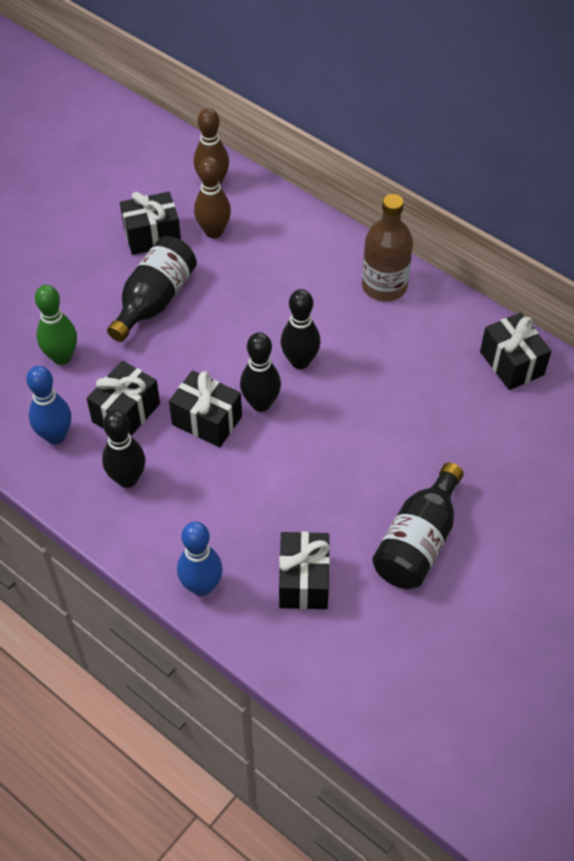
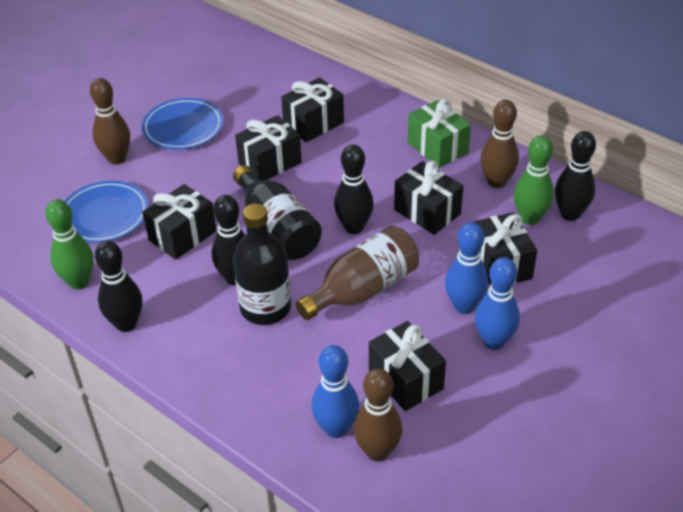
black bowling pin: [102,410,145,488] [240,332,281,412] [281,289,321,369] = 3 -> [95,241,142,332] [212,195,245,285] [334,144,374,234] [555,131,596,221] = 4
black gift: [87,361,160,436] [120,192,181,255] [169,370,242,447] [279,532,330,609] [480,313,551,390] = 5 -> [142,184,216,260] [235,115,302,181] [281,77,344,142] [369,321,446,411] [394,161,463,235] [474,212,537,286] = 6
blue bowling pin: [26,366,71,444] [177,522,223,596] = 2 -> [311,345,359,438] [445,222,488,314] [475,257,520,350] = 3
blue plate: none = 0 -> [64,181,149,243] [142,98,223,150] = 2
brown bowling pin: [194,108,229,185] [194,157,231,238] = 2 -> [90,78,130,165] [353,368,402,461] [480,100,519,188] = 3
green bowling pin: [35,285,77,365] = 1 -> [45,199,94,290] [514,135,554,225] = 2
green gift: none = 0 -> [408,99,471,168] = 1

